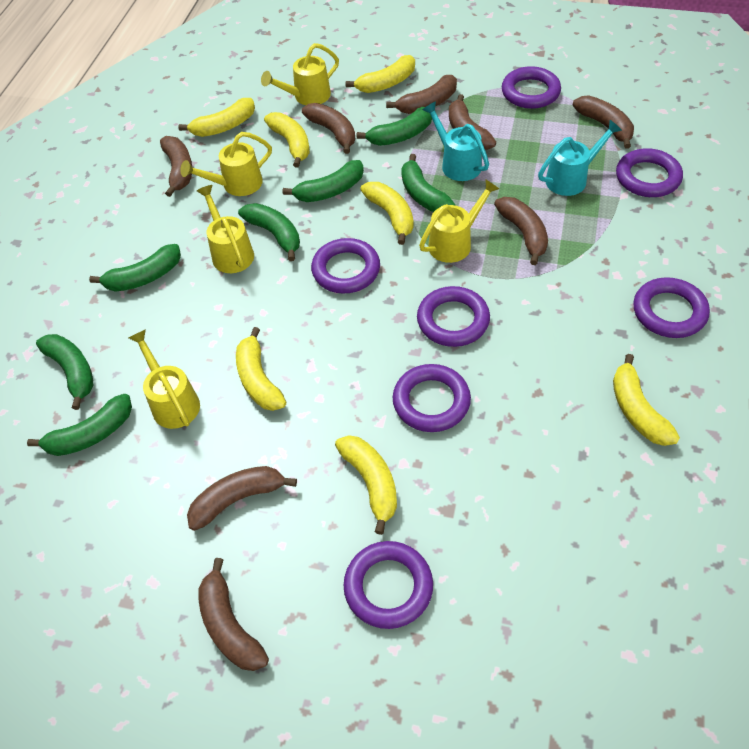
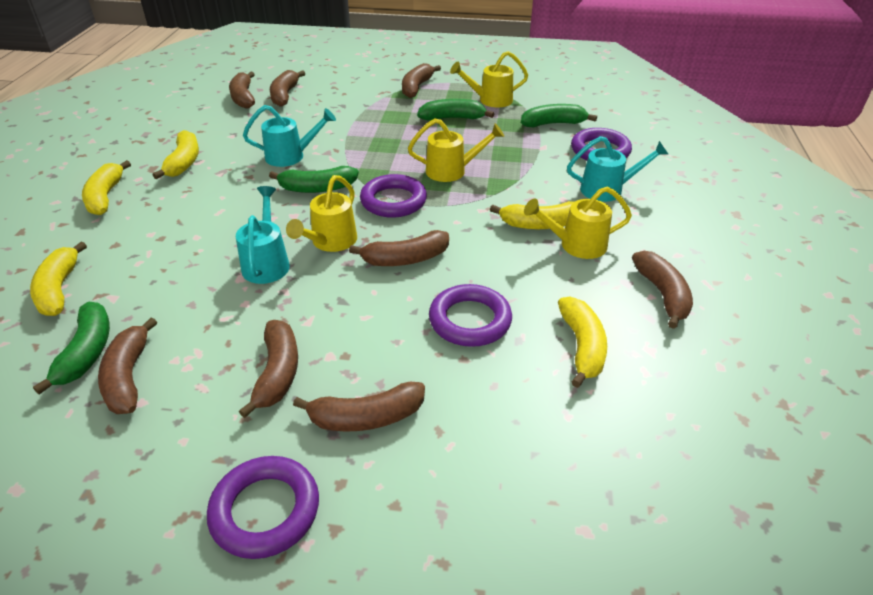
green banana: [27,394,132,456] [36,334,93,410] [89,244,181,292] [238,203,300,261] [282,160,364,202] [357,107,432,146] [401,154,456,212] = 7 -> [33,301,110,395] [269,166,359,193] [417,99,494,121] [521,104,597,127] = 4
purple ring: [311,238,380,294] [343,541,433,629] [393,364,471,432] [417,286,490,347] [502,66,561,109] [616,148,683,197] [633,277,710,338] = 7 -> [207,456,319,559] [360,174,427,218] [429,284,512,347] [571,128,632,160] = 4
turquoise watering can: [422,101,489,181] [538,120,622,196] = 2 -> [236,186,290,284] [243,105,336,167] [567,136,669,202] = 3
yellow banana: [178,98,255,137] [236,327,286,411] [264,112,310,168] [335,435,397,535] [346,55,415,93] [360,182,414,245] [613,354,680,446] = 7 -> [30,242,87,316] [82,160,131,216] [153,130,199,179] [490,201,573,229] [558,297,607,388] = 5
yellow watering can: [129,329,200,429] [180,132,272,196] [197,185,254,273] [261,43,339,105] [419,180,499,263] = 5 -> [286,175,357,252] [408,118,504,182] [450,51,528,108] [524,187,632,259] = 4

